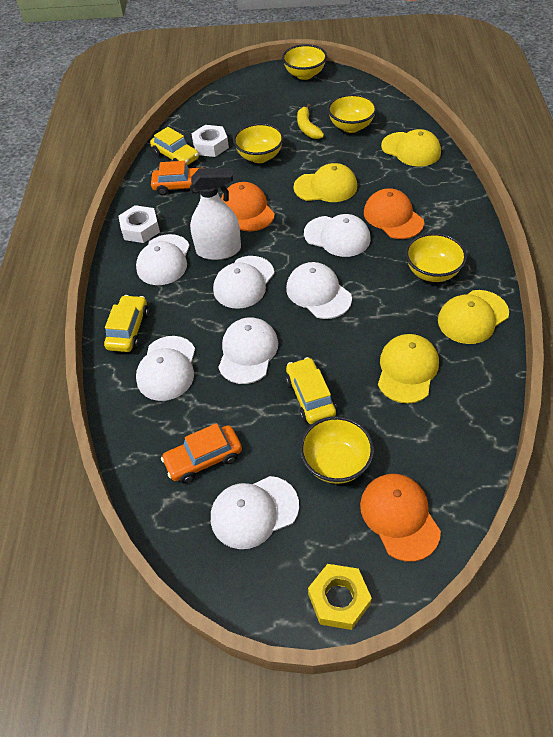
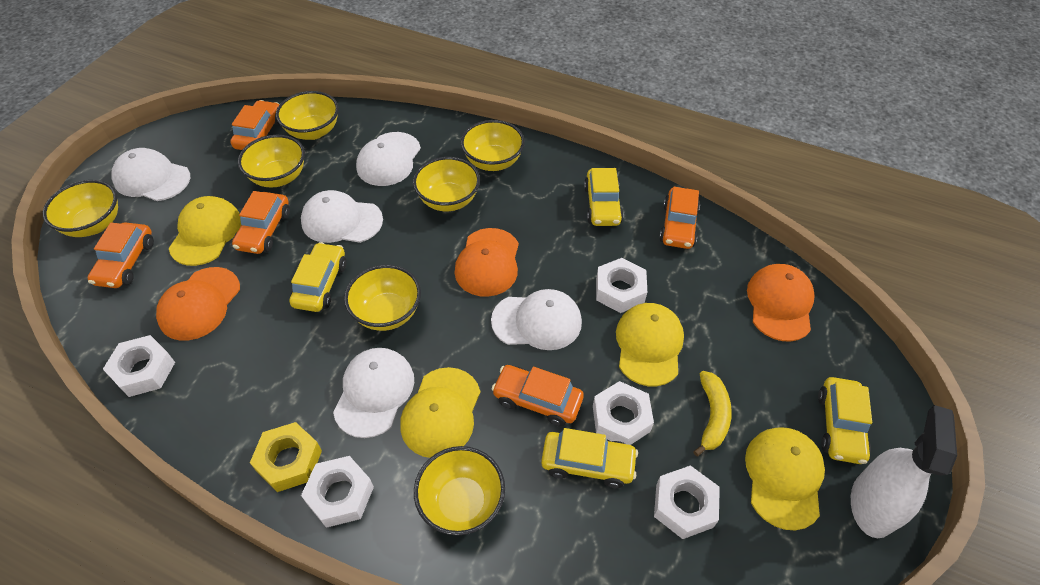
orange car: [151,161,200,195] [161,423,242,483] = 2 -> [88,222,154,288] [230,100,280,150] [232,191,290,254] [492,365,584,427] [659,187,700,249] = 5
white cap: [136,234,190,285] [136,336,195,401] [211,476,299,549] [213,256,274,309] [218,317,278,384] [286,262,352,319] [304,214,371,257] = 7 -> [112,148,190,201] [301,190,383,243] [333,348,414,438] [356,132,421,186] [491,289,582,350] = 5
white nut: [119,205,160,243] [191,125,229,157] = 2 -> [103,335,175,397] [301,456,374,528] [593,381,654,445] [596,258,647,313] [654,465,720,539] = 5
yellow bowl: [233,123,284,163] [282,44,327,80] [300,416,374,484] [327,94,377,133] [405,233,467,282] = 5 -> [43,180,118,237] [238,135,305,187] [276,91,339,140] [344,265,421,331] [413,157,480,211] [414,446,505,536] [461,120,525,171] = 7
yellow car: [104,295,149,352] [150,127,199,165] [286,357,336,425] = 3 -> [289,242,346,312] [541,428,638,488] [584,168,623,226] [818,377,872,464] = 4

